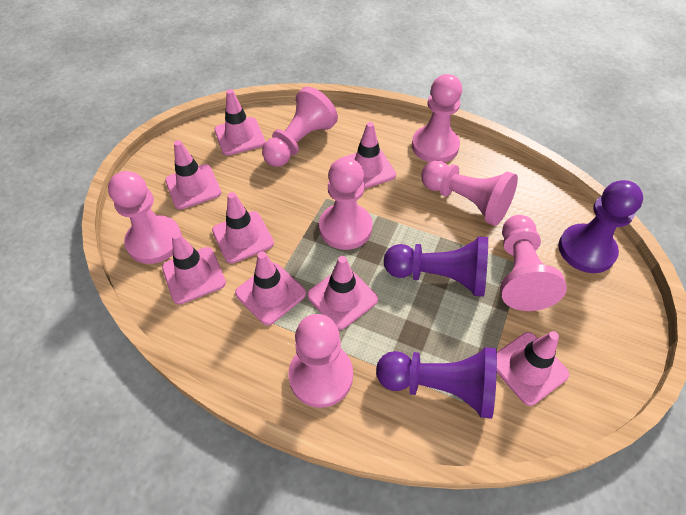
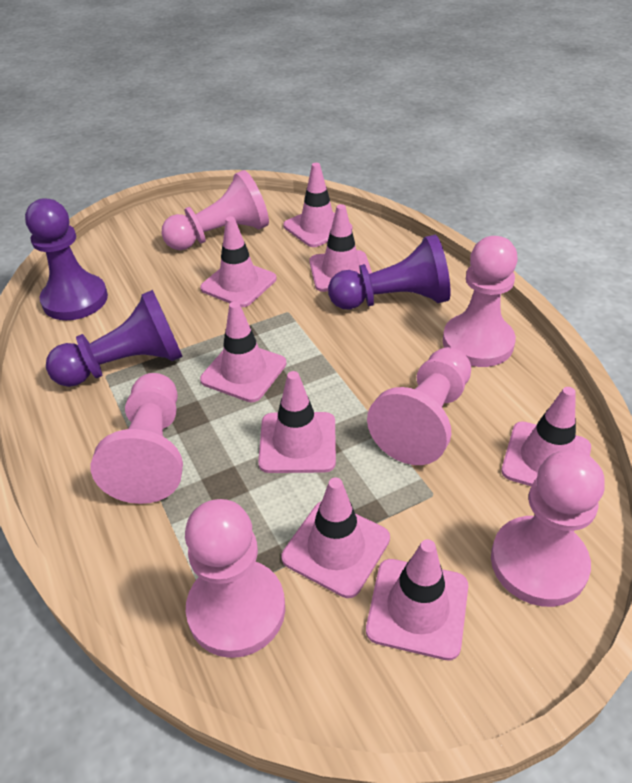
pink pawn: [108,171,182,264] [262,87,338,167] [288,314,353,408] [319,157,373,250] [412,74,462,163] [421,161,518,226] [501,215,567,311] = 7 -> [91,373,183,504] [161,170,269,250] [185,499,285,658] [367,347,471,465] [443,236,518,367] [491,450,605,607] = 6

